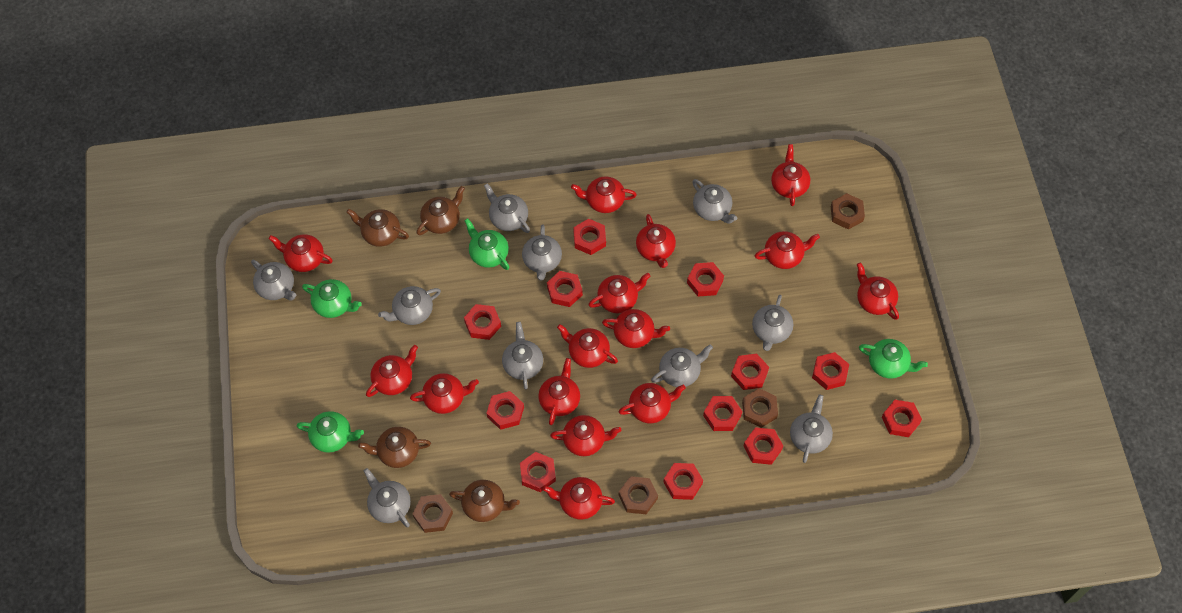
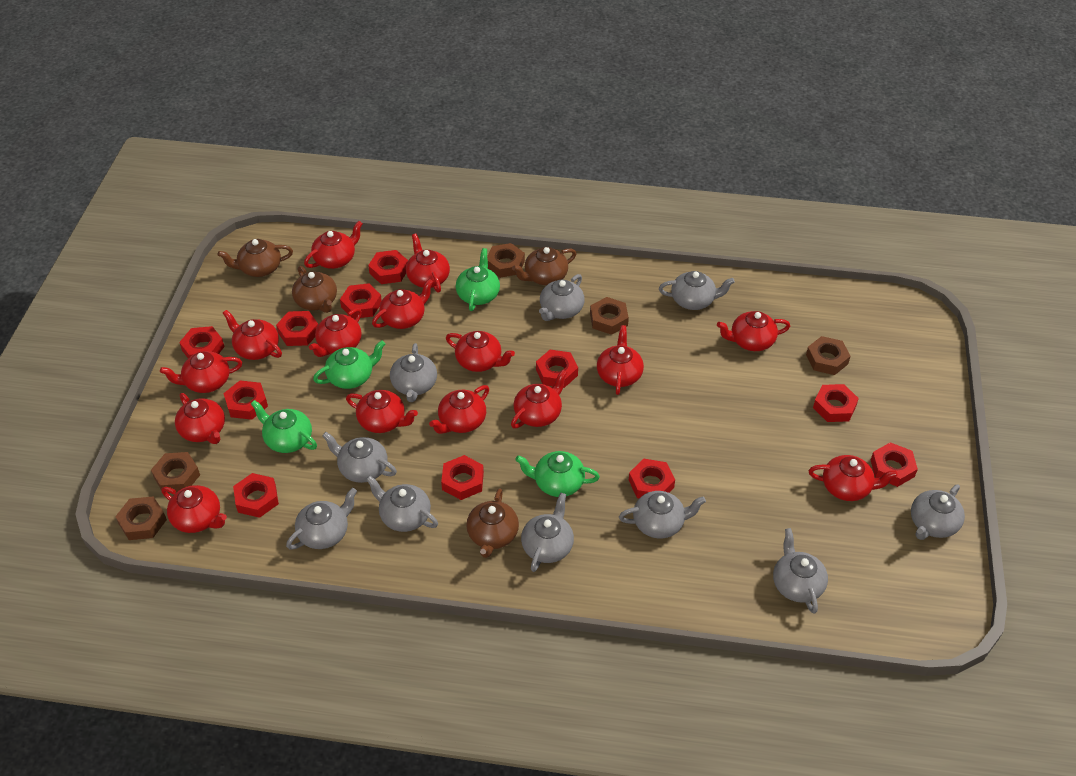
brown nut: [413,494,453,533] [619,476,658,514] [742,388,778,428] [831,193,865,230] = 4 -> [115,497,167,540] [151,452,200,493] [487,243,525,278] [590,297,629,335] [806,336,850,375] = 5
red nut: [464,304,501,340] [486,391,524,430] [520,452,556,492] [547,271,583,307] [573,218,606,255] [663,463,703,500] [687,262,724,297] [703,396,742,431] [731,354,769,390] [744,427,783,465] [812,352,849,390] [882,400,922,437] = 12 -> [179,326,225,358] [223,380,268,420] [233,473,279,518] [276,311,318,346] [340,283,382,319] [368,250,408,284] [441,455,484,500] [536,350,578,388] [629,459,675,498] [813,384,859,422] [871,442,918,487] = 11

